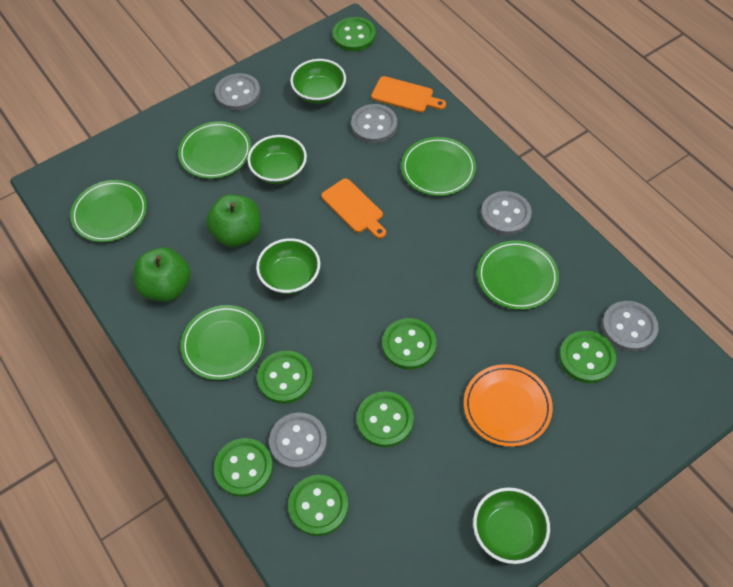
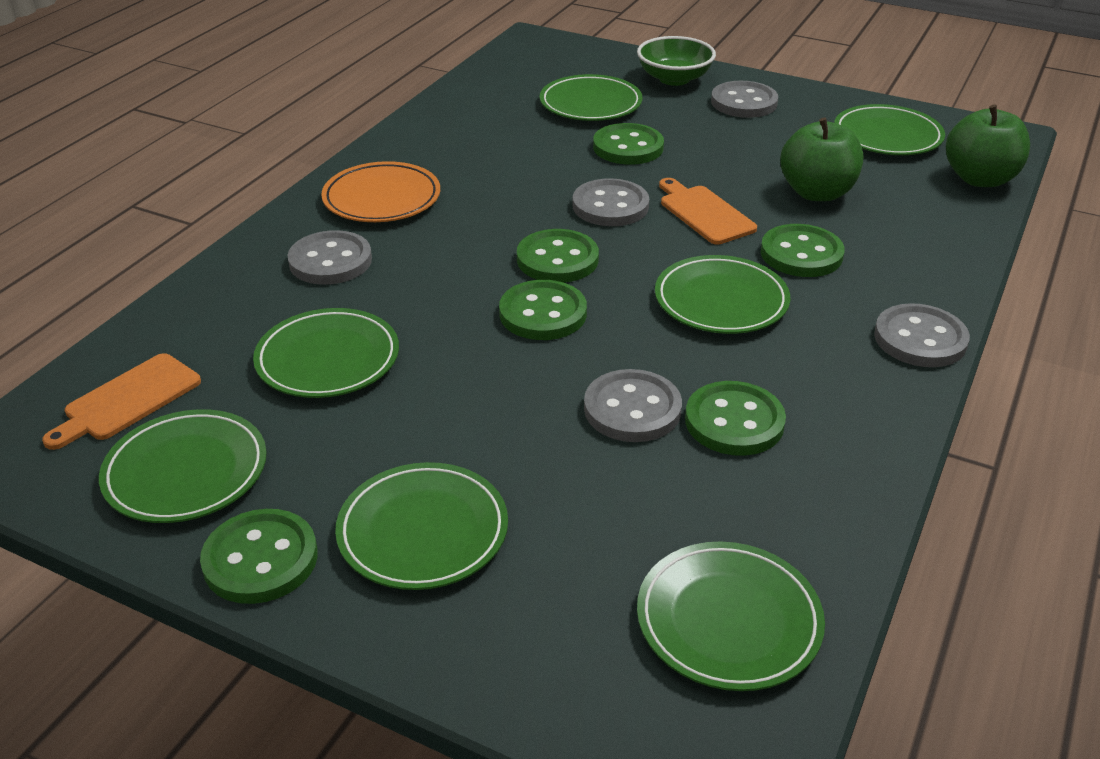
green bowl: [247,135,307,184] [256,238,320,294] [290,59,346,104] [473,487,550,564] = 4 -> [637,36,716,86] = 1
green button: [214,438,273,497] [257,350,313,404] [288,475,349,536] [333,17,376,51] [357,391,414,448] [382,318,437,370] [559,331,616,383] = 7 -> [200,509,318,604] [499,280,587,340] [517,229,599,283] [593,123,664,165] [685,381,786,456] [761,224,845,277] = 6
green plate: [70,180,147,242] [178,121,251,179] [181,305,265,380] [401,137,476,196] [477,240,559,310] = 5 -> [99,409,267,523] [253,308,399,398] [335,462,508,590] [540,74,643,121] [637,541,825,691] [655,255,790,334] [834,104,945,155] = 7

